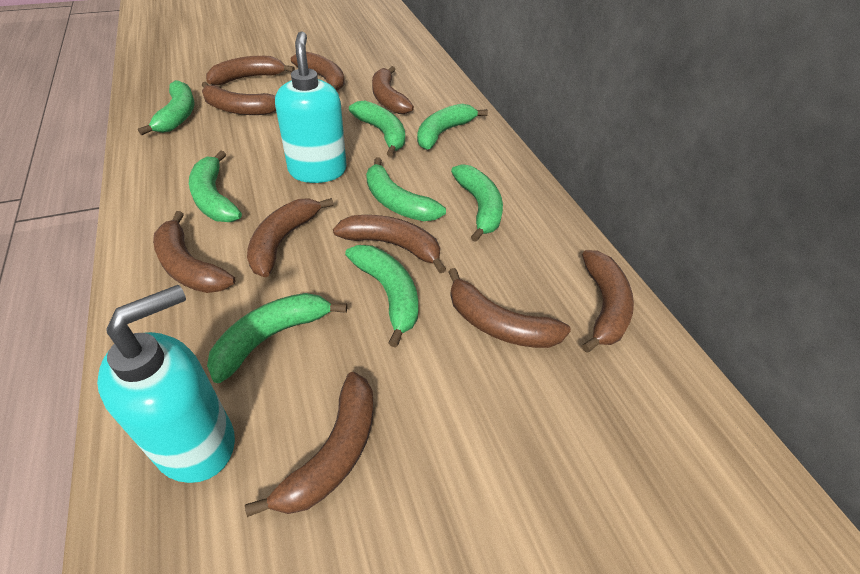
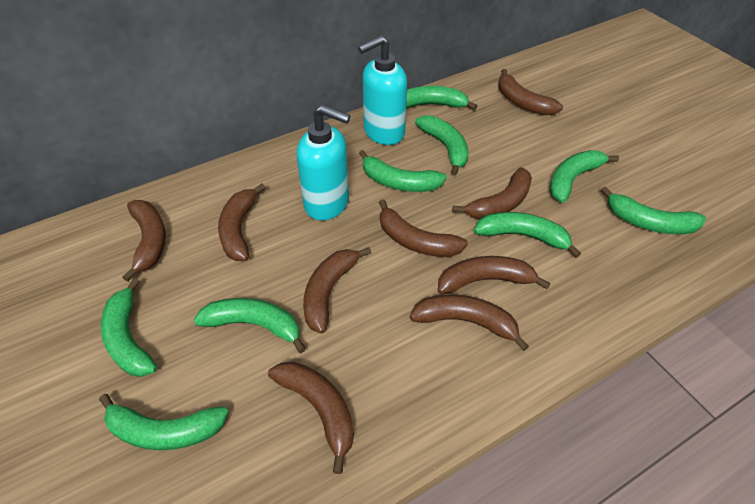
brown banana: [153,211,236,293] [202,82,276,115] [206,56,295,85] [245,372,373,517] [247,198,334,277] [291,52,345,91] [333,215,446,273] [372,66,414,114] [448,268,571,348] [582,250,634,353] = 10 -> [122,200,166,282] [218,184,266,261] [268,362,354,474] [303,247,372,334] [379,199,468,257] [410,295,529,351] [438,256,550,294] [453,167,532,219] [498,69,563,115] = 9
green banana: [138,80,194,135] [189,151,242,222] [207,293,347,383] [345,245,418,348] [349,101,405,157] [366,157,446,221] [417,104,488,150] [451,164,503,242] = 8 -> [99,394,228,450] [101,278,157,377] [194,298,306,353] [359,150,447,192] [406,86,477,110] [415,115,469,176] [474,212,581,258] [550,150,619,203] [601,186,706,234] = 9

